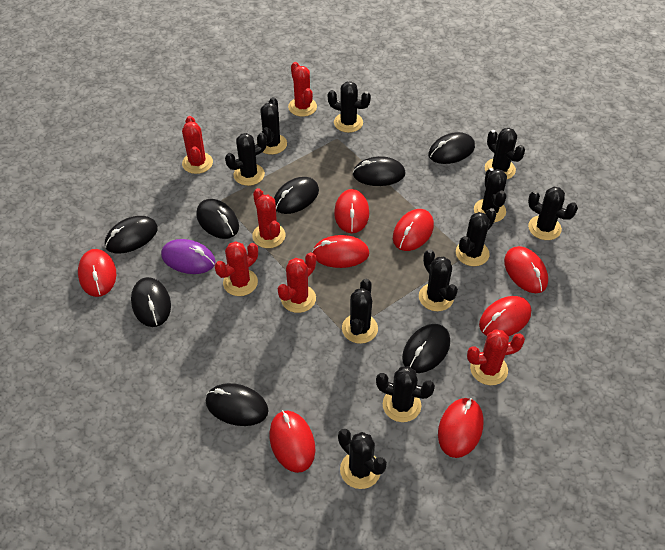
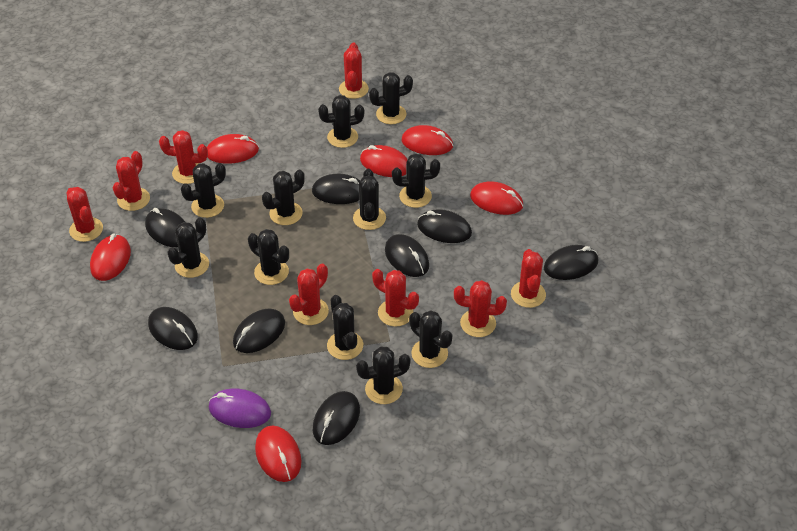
red cactus: [182,116,213,174] [215,241,258,296] [252,188,285,248] [278,252,316,313] [288,62,317,117] [467,330,525,385] = 6 -> [66,187,103,242] [113,151,150,211] [159,130,208,184] [289,263,329,325] [339,43,369,99] [372,269,419,327] [454,280,507,337] [511,249,546,308] = 8
red mouse: [78,249,116,297] [269,410,315,473] [312,235,369,268] [334,189,369,233] [393,209,434,251] [438,398,484,458] [479,296,531,336] [504,246,548,293] = 8 -> [90,234,131,281] [207,134,259,164] [255,426,302,482] [360,145,408,177] [401,125,453,155] [470,181,523,215] = 6

